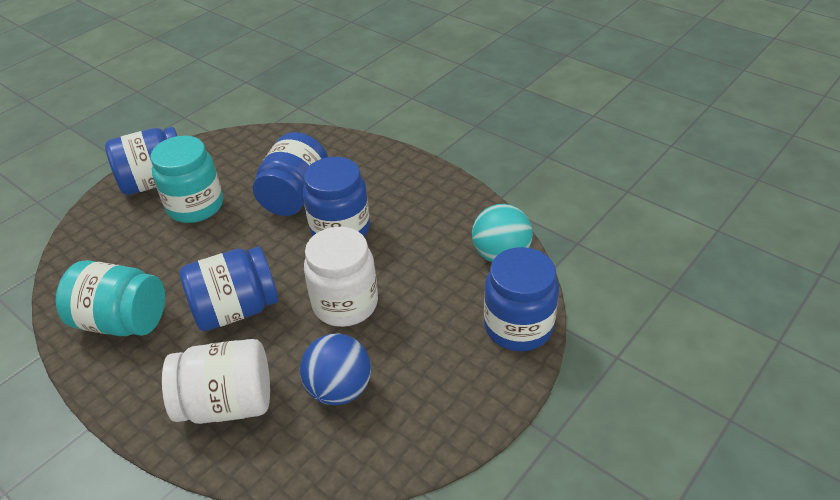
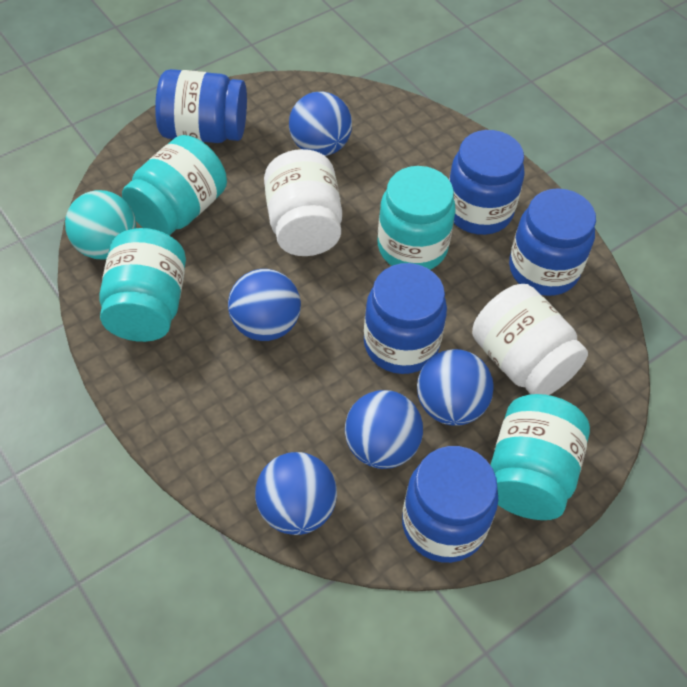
blue ball: [300,333,371,405] = 1 -> [228,269,301,341] [255,452,337,535] [289,92,352,156] [345,390,423,469] [417,349,494,426] = 5
turquoise jar: [56,260,165,336] [150,136,223,223] = 2 -> [99,228,186,342] [122,135,227,236] [378,166,456,270] [490,394,590,520] = 4

